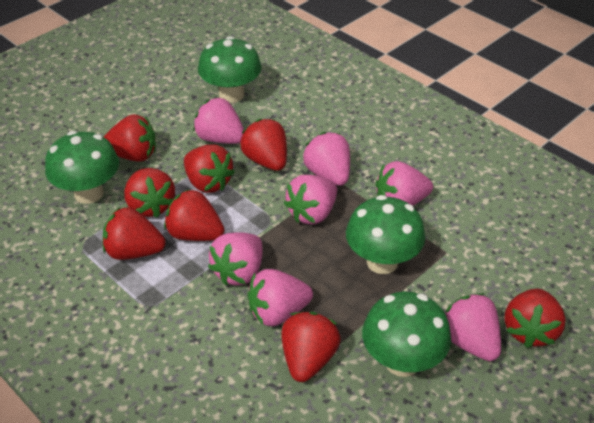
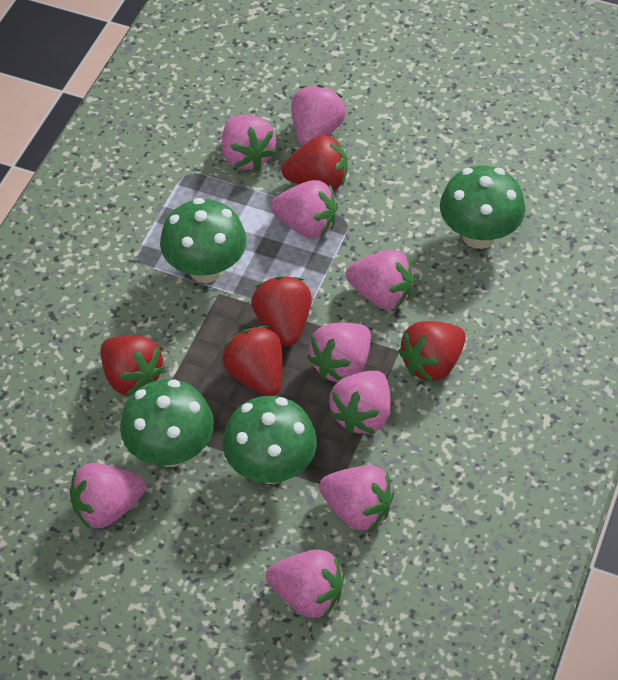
pink strawberry: [193,97,244,144] [208,232,262,286] [248,269,313,326] [284,175,337,225] [303,132,350,186] [375,161,433,206] [445,293,501,361] = 7 -> [70,463,146,529] [222,115,276,171] [266,550,344,618] [271,180,338,238] [291,85,346,146] [307,323,371,382] [319,465,394,531] [329,371,390,434] [346,250,415,310] = 9
red strawberry: [102,207,166,260] [104,114,156,162] [124,168,175,218] [164,189,224,241] [184,145,235,193] [240,119,287,171] [281,312,341,382] [504,289,566,348] = 8 -> [100,335,166,396] [222,326,283,396] [251,276,312,346] [282,135,348,191] [398,321,466,382] = 5

